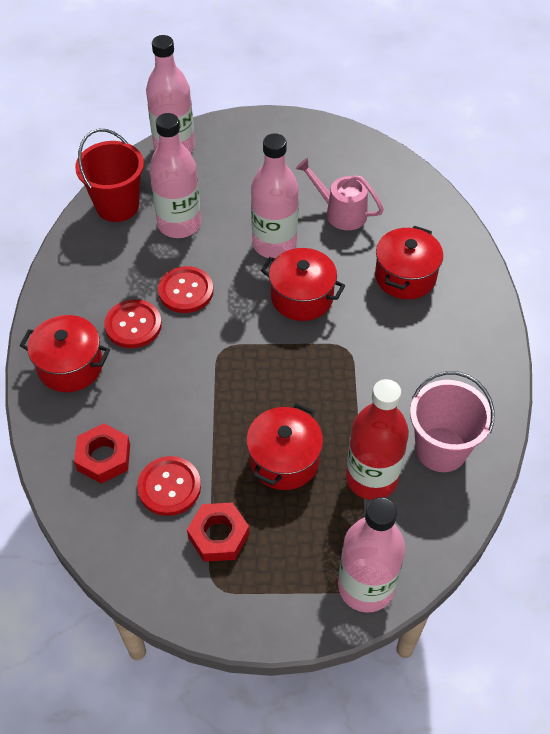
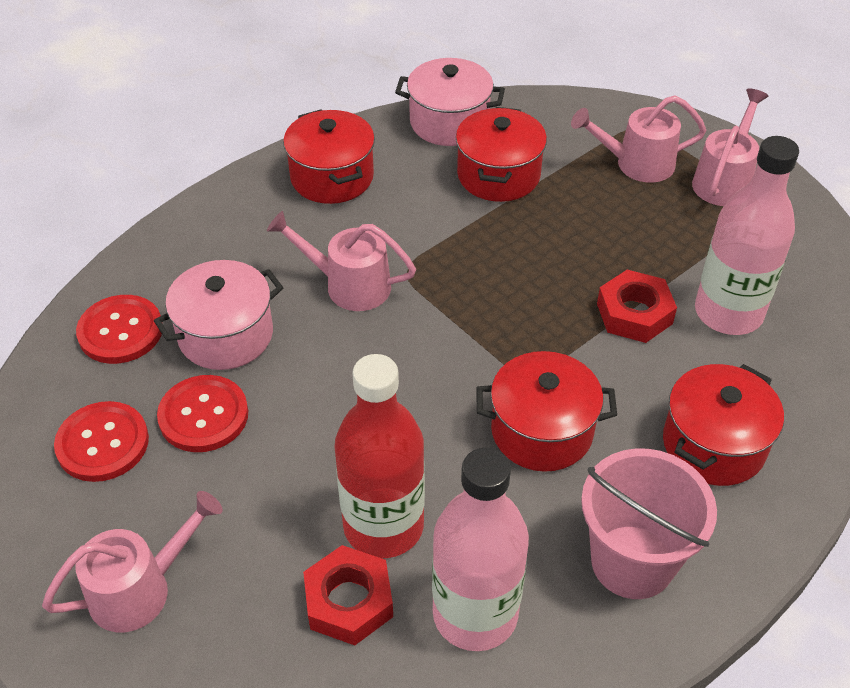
pink bottle: [146,35,195,153] [149,113,201,238] [251,134,299,258] [338,497,405,612] = 4 -> [432,448,529,651] [695,136,799,335] = 2
pink pot: none = 0 -> [154,260,283,370] [395,58,505,146] = 2
pink watering can: [296,158,384,230] = 1 -> [42,491,223,632] [267,211,416,311] [571,95,707,183] [692,88,768,206] = 4
red bucket: [75,129,144,222] = 1 -> none = 0

